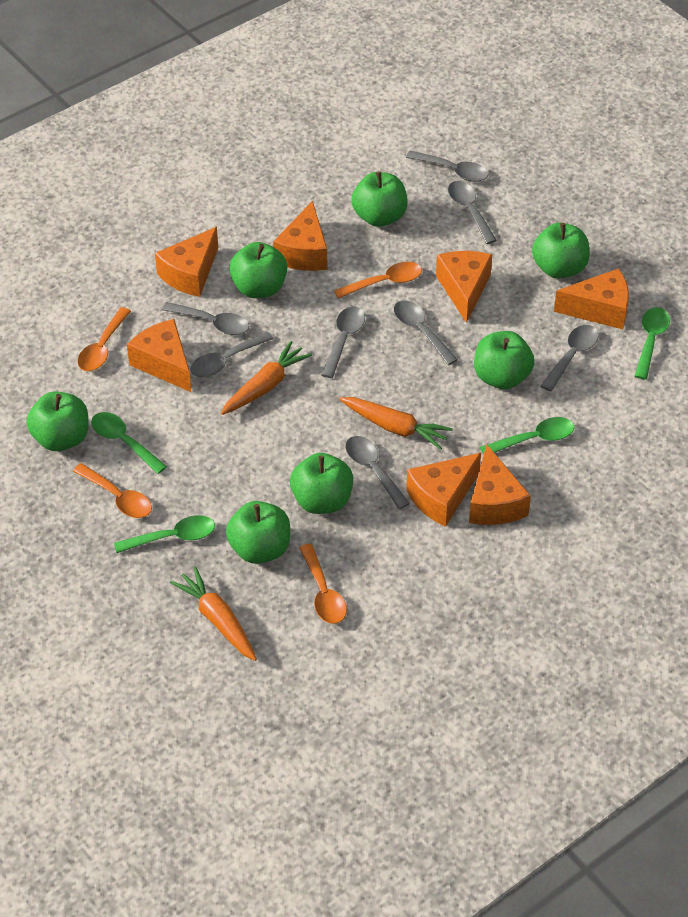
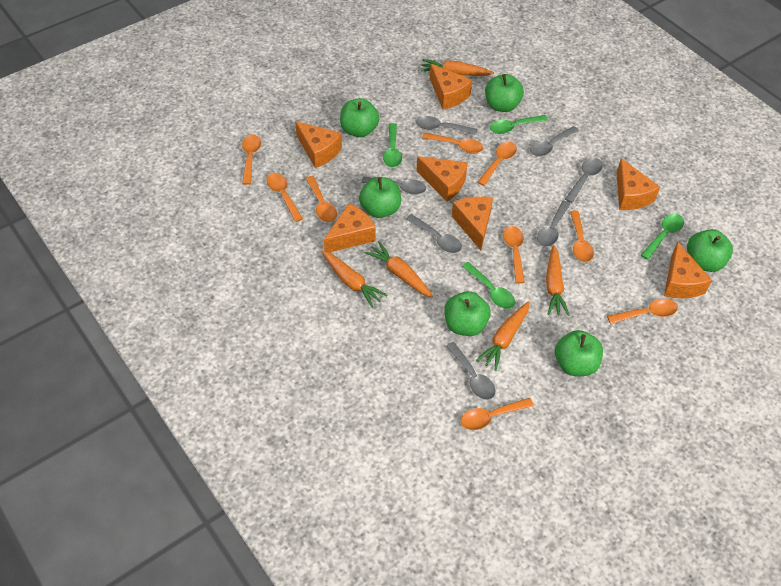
green apple: [27,391,89,451] [226,501,290,564] [229,242,287,298] [290,453,353,514] [352,171,408,227] [474,331,534,389] [532,223,589,279] = 7 -> [340,98,379,137] [359,177,401,218] [444,291,491,336] [485,74,524,112] [555,330,603,376] [687,229,733,272] = 6
grey spoon: [162,302,249,335] [190,331,274,377] [321,307,365,378] [345,436,410,509] [394,301,458,365] [406,150,489,182] [448,181,497,244] [541,325,599,392] = 8 -> [361,176,426,195] [406,214,462,253] [416,116,477,135] [446,342,495,400] [530,126,579,157] [537,201,570,247] [565,158,603,203] = 7
orange carrot: [170,566,257,661] [221,341,312,415] [339,397,453,450] = 3 -> [321,250,388,308] [364,241,433,298] [421,59,494,76] [476,302,530,371] [546,245,569,316] = 5
orange spoon: [73,463,152,518] [78,307,131,371] [299,544,347,624] [334,262,422,299] = 4 -> [242,134,261,185] [266,173,303,222] [306,176,337,222] [422,133,484,153] [461,398,534,430] [477,142,517,186] [503,226,525,283] [570,211,594,262] [607,299,678,324] = 9

